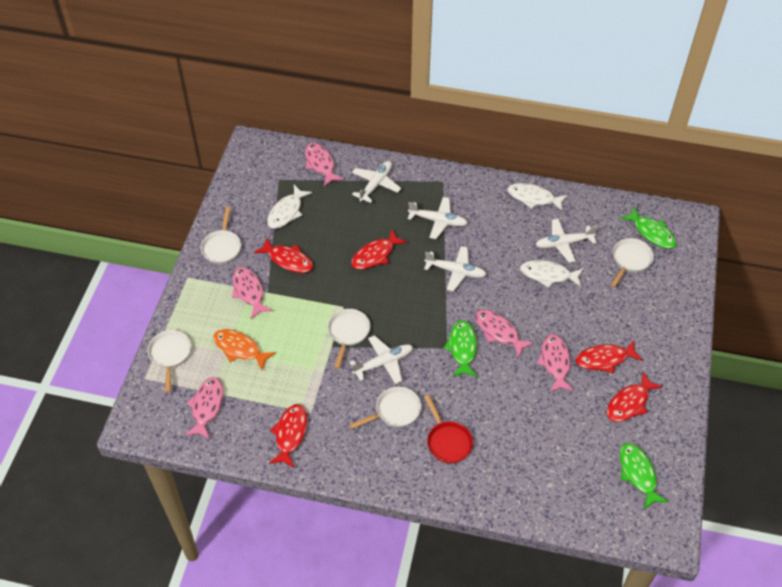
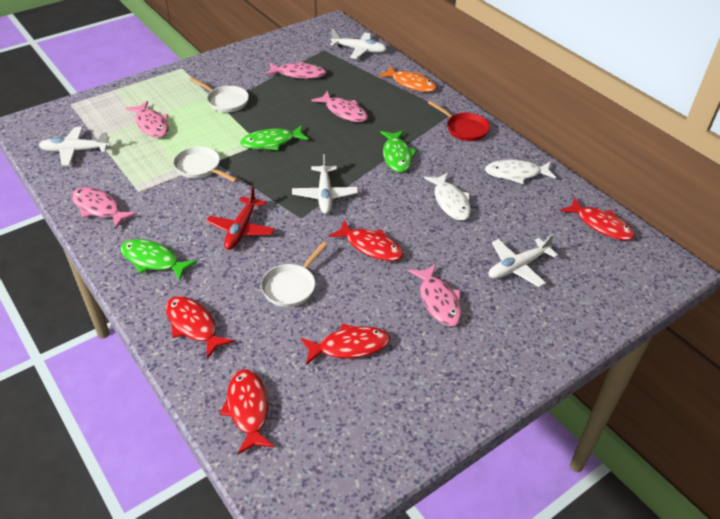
red plane: none = 0 -> [206,187,275,250] = 1
white fish: [267,185,312,229] [507,183,568,212] [520,260,584,288] = 3 -> [424,172,471,221] [485,160,556,184] = 2
white pan: [147,330,191,392] [200,207,241,264] [328,309,370,369] [349,386,421,429] [611,238,654,287] = 5 -> [173,146,238,183] [190,77,249,112] [261,242,328,307] = 3
white plane: [349,335,413,384] [352,161,401,203] [408,197,468,239] [424,246,487,291] [536,219,597,263] = 5 -> [39,127,110,165] [292,154,358,214] [330,29,387,59] [489,234,558,287] = 4

